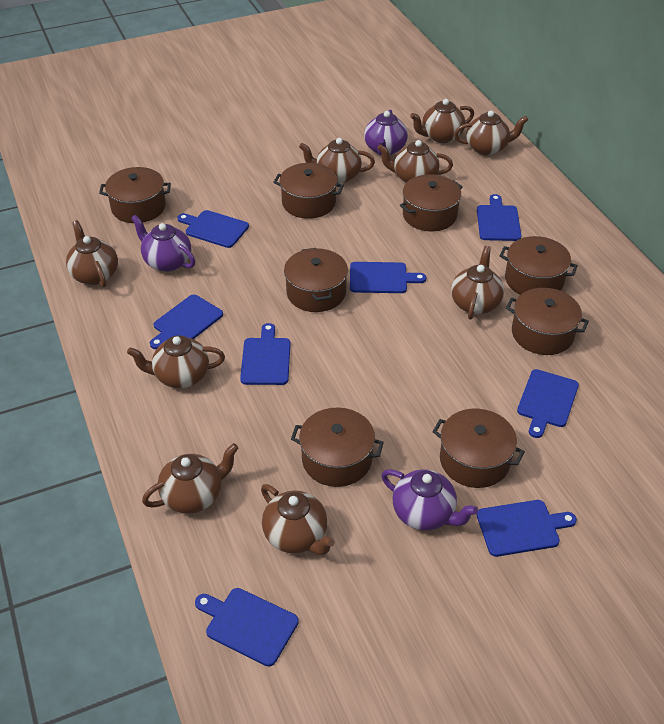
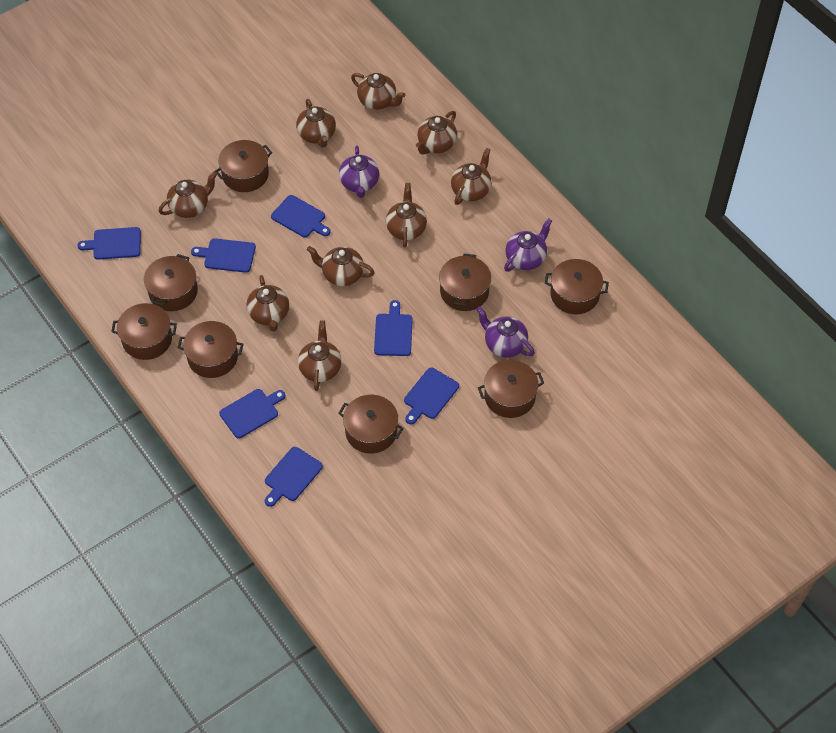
blue cutting board: [150,295,223,349] [177,210,249,248] [195,588,299,667] [240,323,290,385] [350,262,426,293] [477,194,521,241] [477,500,577,557] [517,369,579,438] = 8 -> [77,227,141,260] [191,238,256,273] [219,389,285,438] [265,447,323,507] [271,195,331,237] [374,300,413,356] [404,368,459,424] = 7

